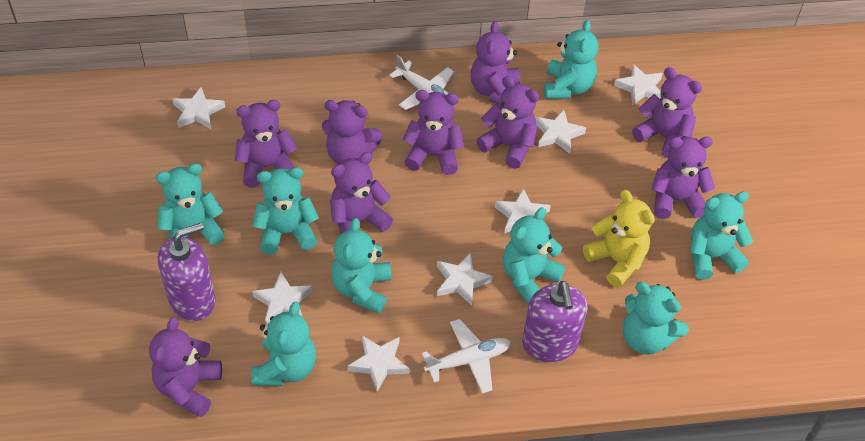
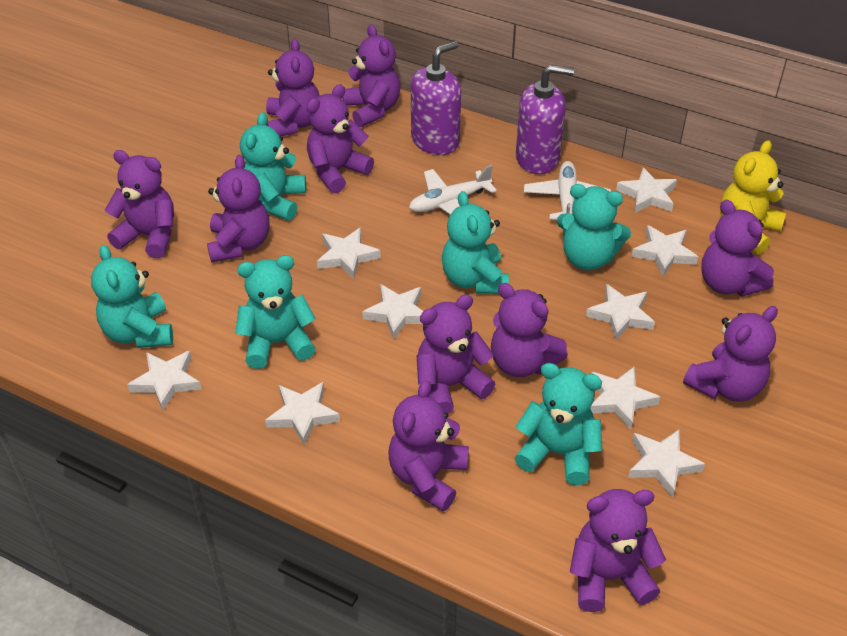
purple teddy bear: [149,317,222,417] [235,100,298,188] [322,100,382,165] [330,152,393,234] [402,90,464,175] [471,21,521,105] [477,76,539,169] [632,67,702,158] [651,136,715,219] = 9 -> [105,150,174,258] [207,155,270,263] [266,39,320,136] [307,84,374,193] [343,25,400,127] [388,380,469,511] [417,295,495,414] [491,283,568,377] [570,489,666,612] [683,306,778,402] [701,200,774,296] = 11
turquoise teddy bear: [156,163,225,245] [251,301,316,386] [252,167,319,255] [331,218,391,314] [503,207,565,304] [544,20,598,99] [623,282,689,355] [690,192,753,280] = 8 -> [91,245,173,348] [235,255,316,369] [240,112,306,220] [442,191,509,294] [515,363,602,485] [557,184,631,270] = 6
white star: [172,87,225,129] [252,272,312,324] [347,336,410,392] [437,253,493,306] [495,188,551,234] [535,110,586,154] [614,64,663,105] = 7 -> [127,351,202,411] [265,382,340,446] [317,227,381,279] [362,284,424,340] [586,284,655,340] [590,367,660,429] [616,167,677,213] [628,430,705,498] [632,225,698,276] = 9

